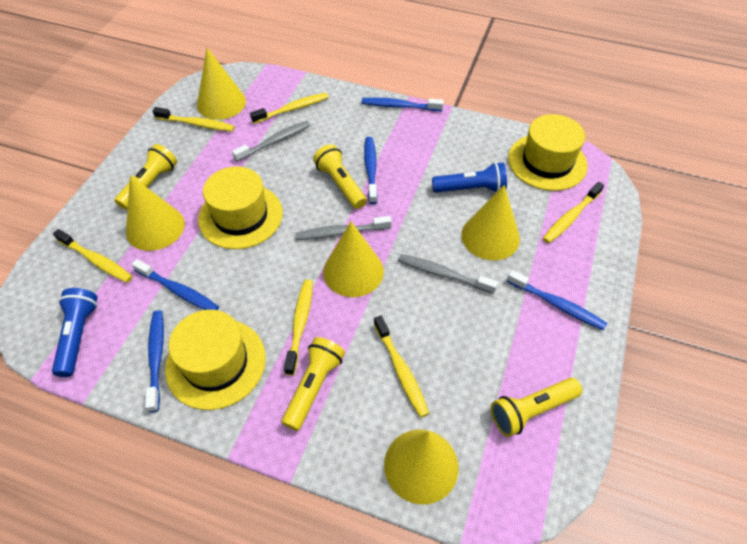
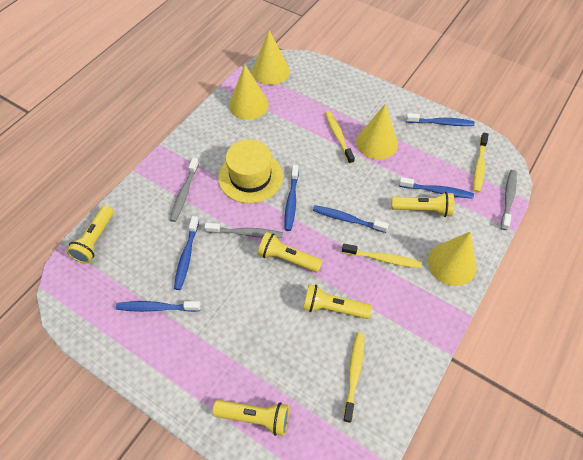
blue flashlight: [52,288,97,377] [432,162,507,193] = 2 -> none = 0
blue toothbrush: [132,259,219,310] [145,310,164,412] [362,98,444,111] [364,137,378,204] [507,270,607,330] = 5 -> [116,301,201,312] [174,216,199,290] [284,165,299,231] [313,205,389,233] [399,177,474,199] [406,113,475,126] = 6
yellow cone: [126,175,185,251] [197,48,246,120] [323,222,384,297] [384,430,459,504] [461,185,520,260] = 5 -> [229,64,269,120] [252,30,290,85] [356,104,398,159] [428,232,477,286] = 4
yellow flashlight: [114,144,177,210] [282,337,345,431] [313,144,367,209] [491,378,582,437] = 4 -> [66,205,114,263] [212,400,289,436] [258,232,323,272] [303,284,372,319] [391,192,454,217] = 5
yellow hat: [165,310,266,410] [198,166,283,249] [508,114,588,191] = 3 -> [218,139,283,203] = 1
yellow toothbrush: [53,229,133,283] [153,107,235,132] [250,93,329,124] [284,280,313,375] [374,315,429,418] [543,182,604,243] = 6 -> [325,111,355,164] [342,244,422,268] [343,333,364,423] [474,133,489,193] = 4

